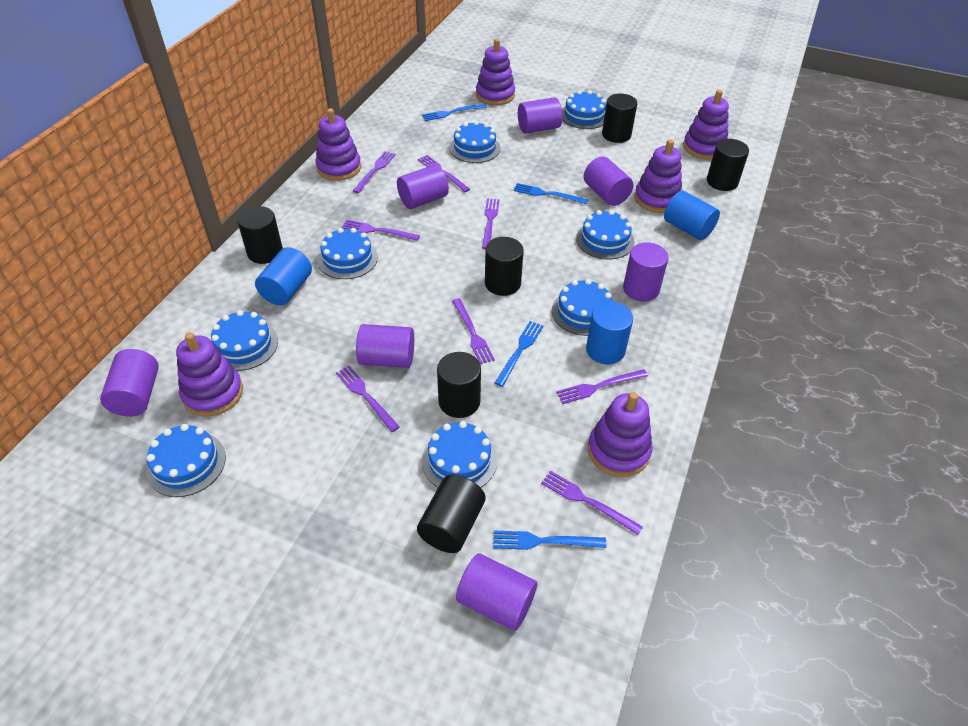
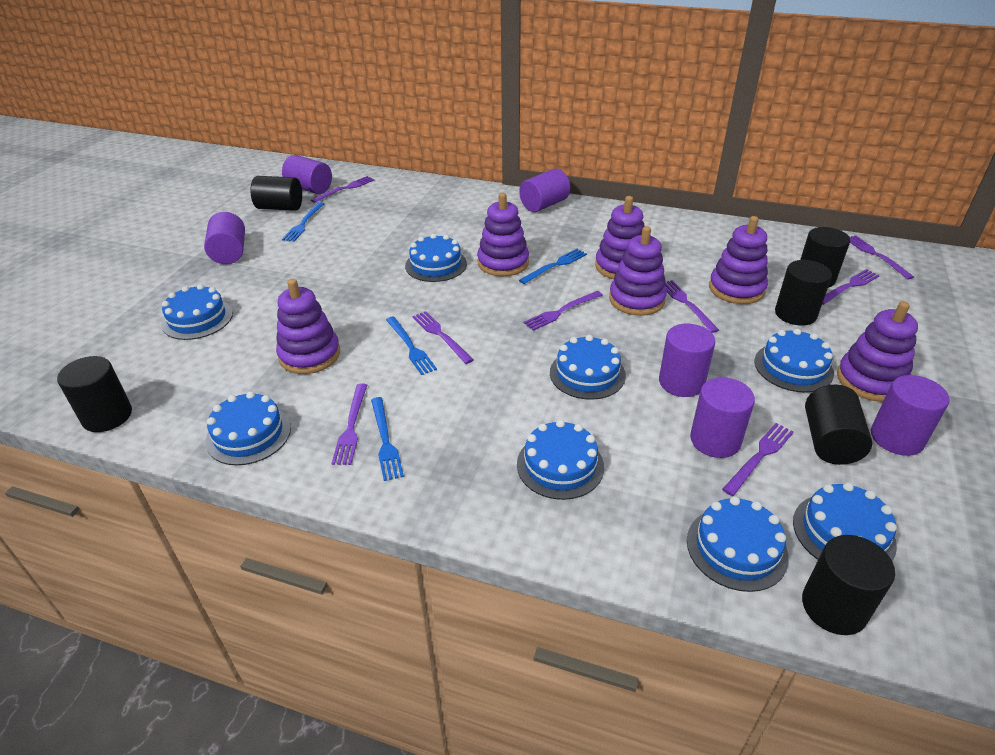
blue cylinder: [255,247,312,306] [586,302,633,364] [664,191,720,240] = 3 -> none = 0
purple cylinder: [100,349,159,417] [356,324,414,368] [397,165,449,209] [456,553,537,631] [518,97,563,134] [584,156,633,206] [623,242,669,302] = 7 -> [204,212,245,264] [282,155,332,194] [519,168,570,212] [659,324,715,397] [690,377,755,458] [871,375,950,456] = 6

